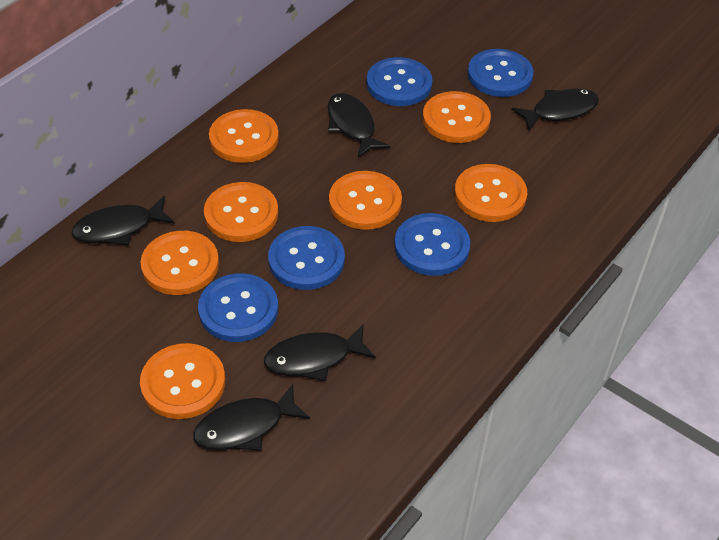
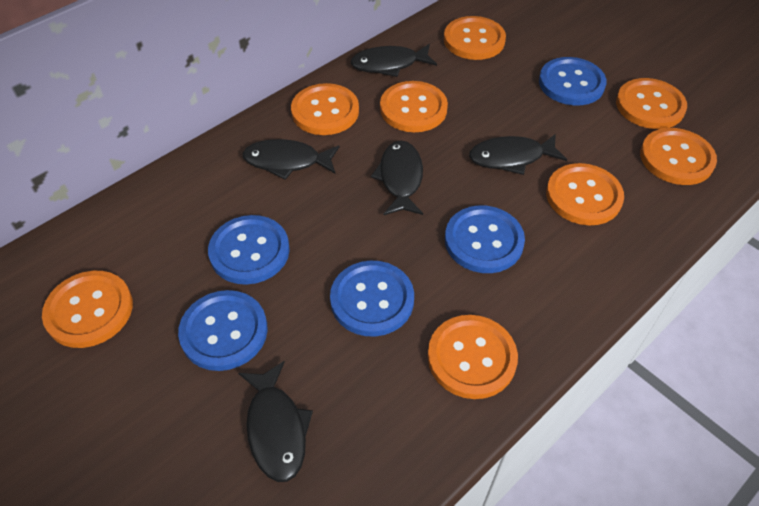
orange button: [140,343,225,419] [141,231,219,295] [204,182,278,242] [209,109,279,163] [329,171,402,230] [423,91,491,143] [454,164,527,222] = 7 -> [42,271,133,348] [291,83,359,135] [380,81,448,132] [428,315,518,399] [444,16,506,60] [546,163,624,225] [616,78,687,129] [640,128,717,185] = 8

